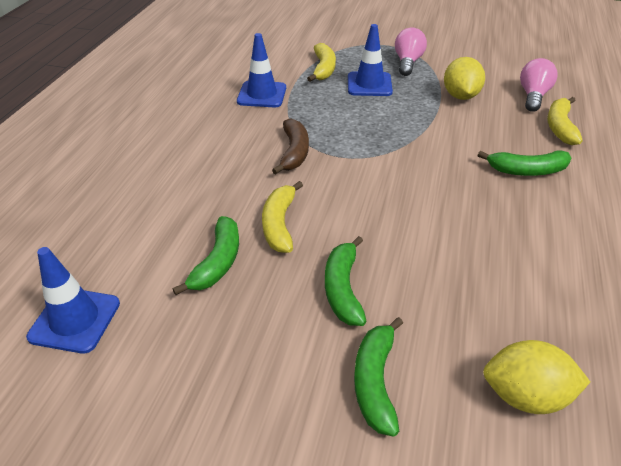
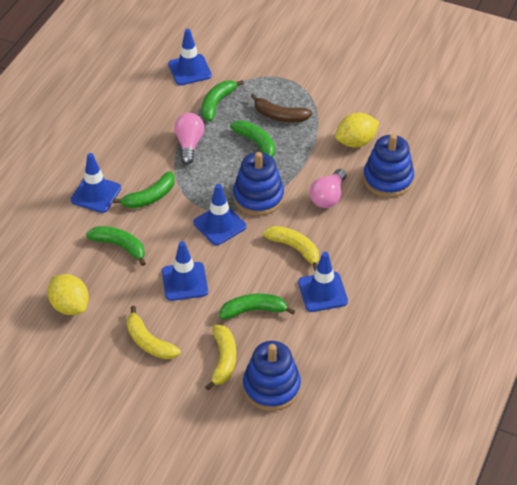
blue stacking toy: none = 0 -> [233,152,284,216] [243,341,301,411] [363,134,414,197] = 3
blue traffic cone: [26,247,120,354] [237,33,286,107] [348,24,393,96] = 3 -> [71,153,121,213] [162,241,208,301] [168,29,212,85] [193,184,246,245] [298,252,348,312] = 5
green banana: [173,216,239,295] [325,236,367,326] [354,317,403,437] [478,150,571,176] = 4 -> [86,226,146,266] [113,171,175,208] [202,80,244,122] [219,294,295,319] [230,120,275,157] = 5

